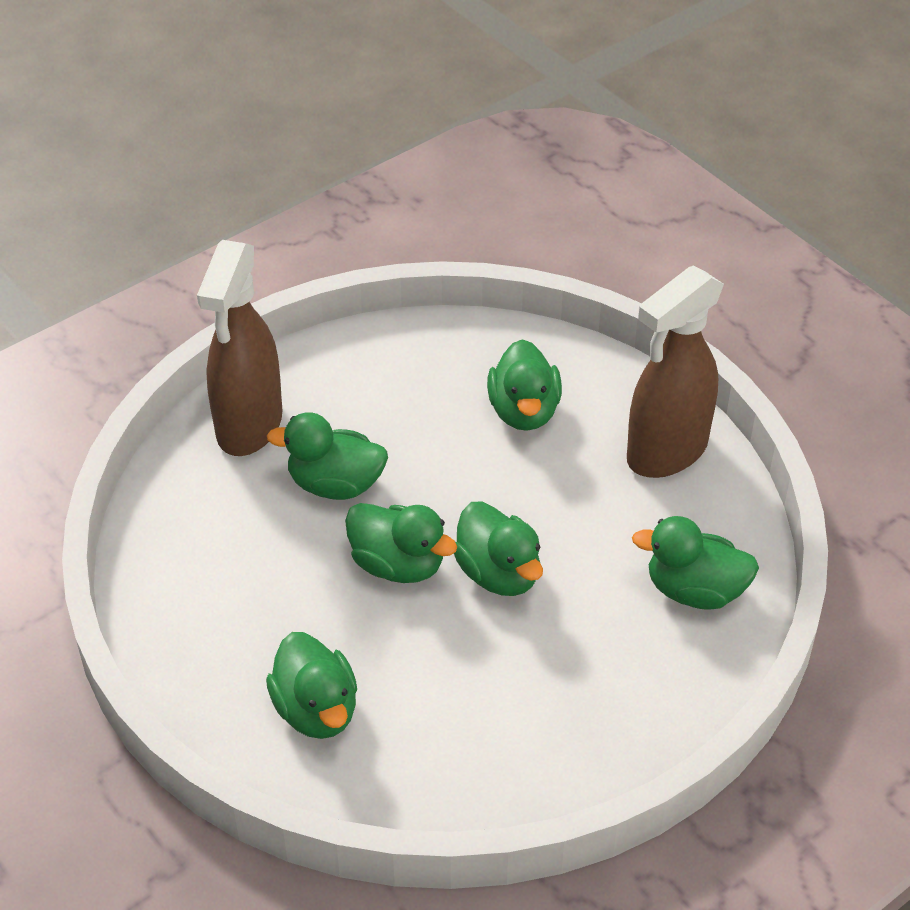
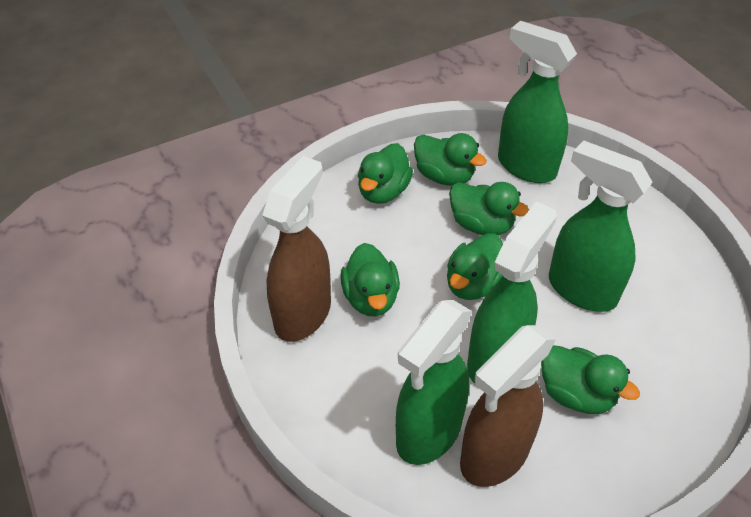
green spray bottle: none = 0 -> [396,300,472,465] [467,201,557,383] [498,21,577,183] [549,140,653,312] = 4

